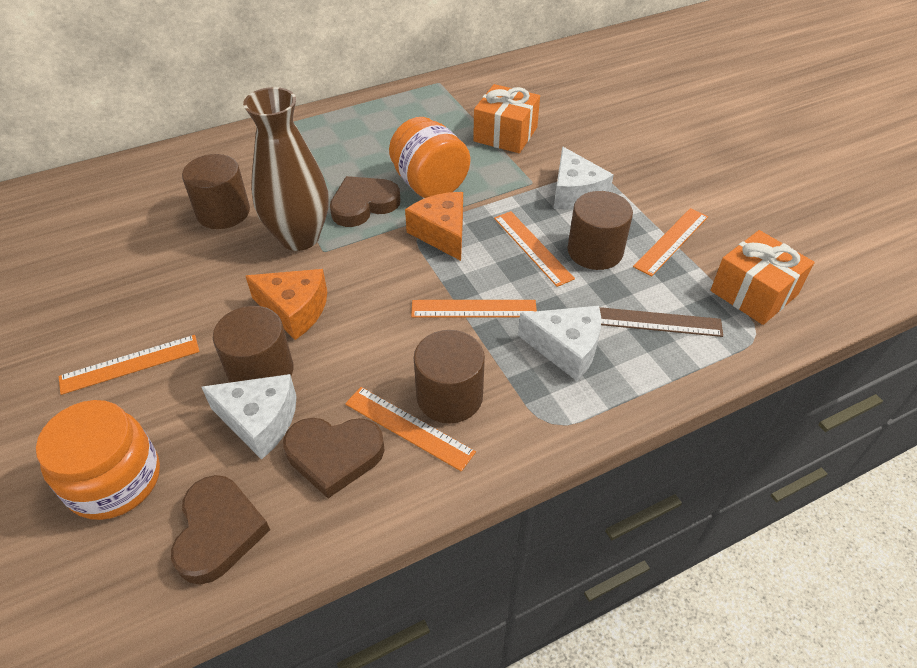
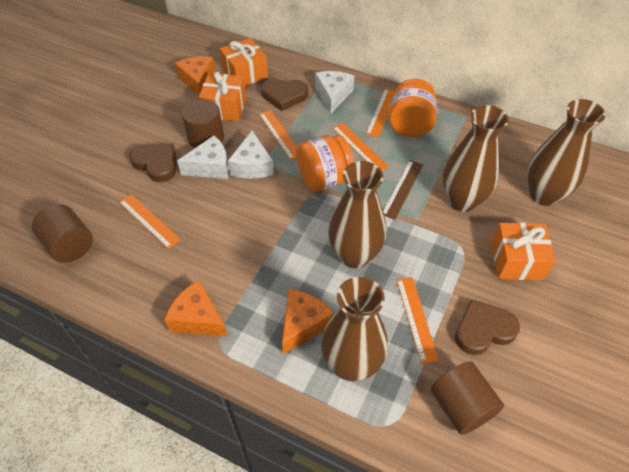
brown cylinder: [182,154,250,229] [213,306,294,383] [414,330,485,423] [567,191,633,270] = 4 -> [32,204,93,263] [182,99,224,148] [431,361,504,435] = 3
brown vase: [243,87,328,251] = 1 -> [321,277,388,381] [328,161,386,268] [443,105,509,212] [528,99,606,206] = 4
orange cheese: [246,269,327,340] [405,192,463,261] = 2 -> [164,280,227,336] [175,56,216,95] [282,289,334,354] = 3
orange gift: [473,84,540,153] [710,230,815,325] = 2 -> [199,72,246,122] [220,38,268,86] [491,223,555,280] = 3

